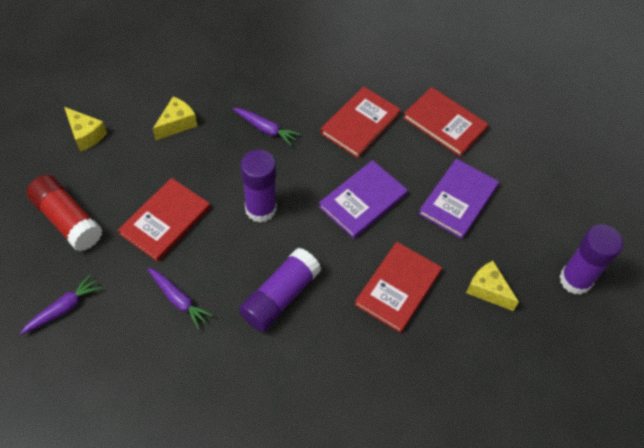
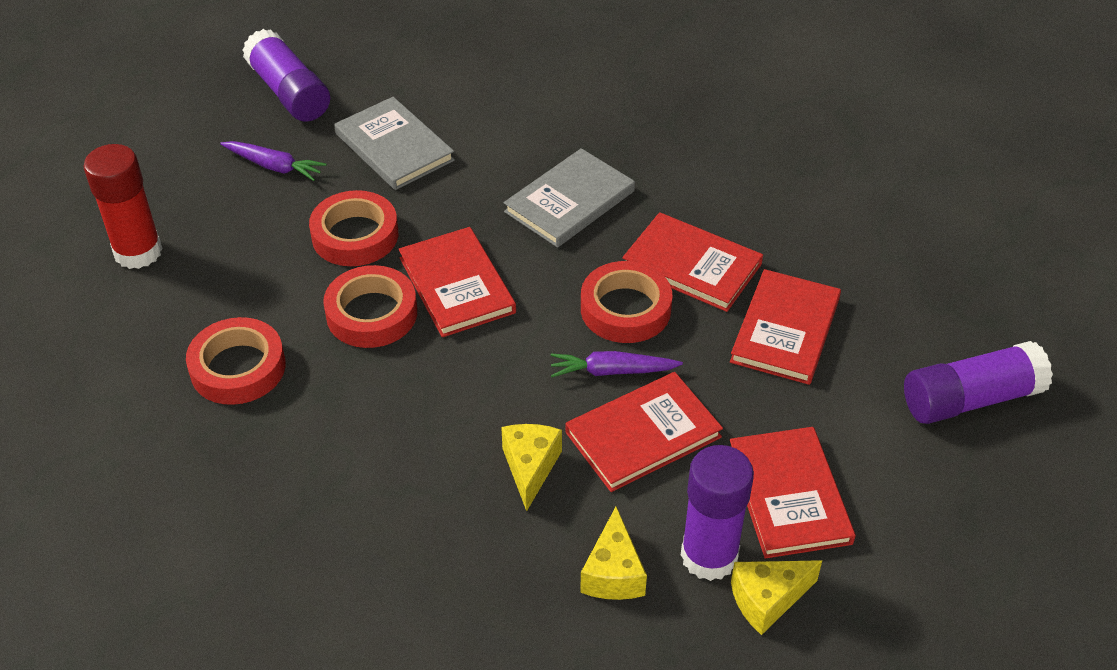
grey book: none = 0 -> [334,97,455,190] [504,148,635,248] = 2
purple book: [319,160,408,239] [419,159,499,239] = 2 -> none = 0
purple carrot: [20,274,102,335] [147,268,213,329] [232,108,300,146] = 3 -> [220,141,327,181] [550,351,683,377] = 2
red book: [118,178,210,262] [320,87,401,158] [354,242,442,333] [403,87,489,157] = 4 -> [399,227,516,337] [565,372,723,492] [622,212,763,312] [730,269,841,385] [730,427,856,559] = 5
red tape: none = 0 -> [186,317,286,405] [309,190,398,266] [323,265,417,348] [581,261,673,343] = 4

